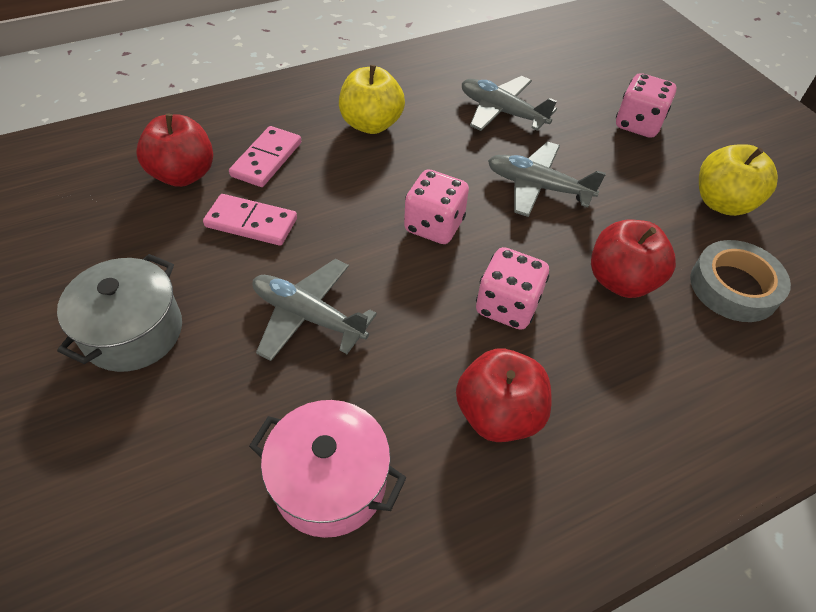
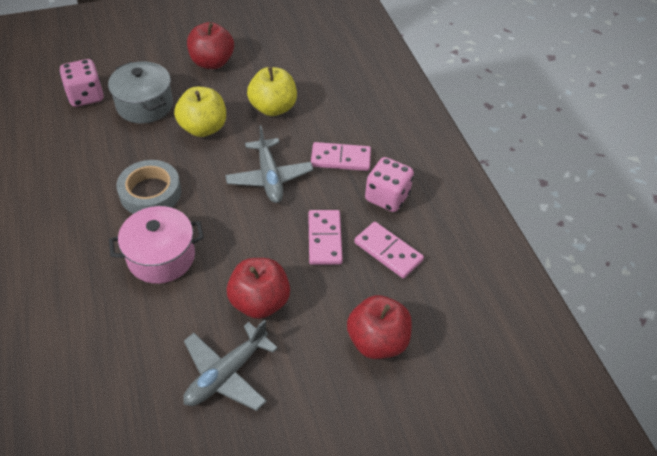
grey plane: [252,259,377,361] [462,76,557,131] [488,142,606,217] = 3 -> [183,320,278,411] [225,125,314,203] = 2
pink dice: [404,169,469,244] [476,247,550,330] [616,73,676,138] = 3 -> [59,59,104,107] [365,157,414,212] = 2
pink domino: [203,194,297,246] [229,126,301,187] = 2 -> [308,210,343,265] [311,142,371,171] [354,222,424,279] = 3

